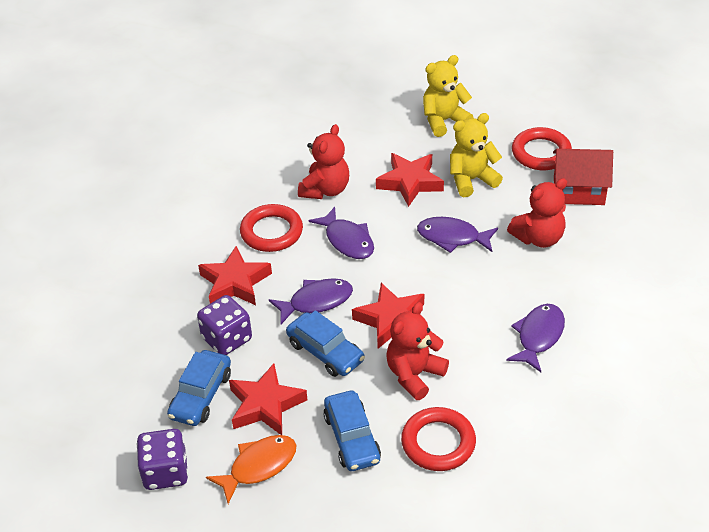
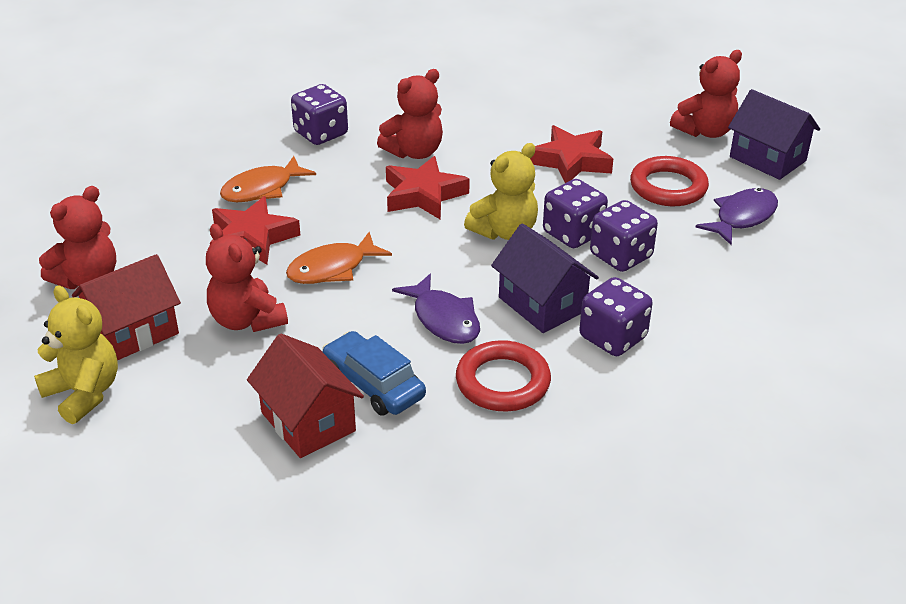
blue car: [167,350,231,426] [286,310,365,377] [323,390,381,471] = 3 -> [322,331,426,416] = 1
orange fish: [206,435,296,504] = 1 -> [220,156,316,202] [286,232,392,284] = 2
purple dice: [137,429,188,490] [197,295,252,355] = 2 -> [291,84,348,145] [543,179,608,248] [579,277,653,356] [590,200,658,272] = 4
purple fish: [269,278,353,324] [309,207,374,259] [417,217,498,253] [506,304,565,372] = 4 -> [392,274,480,344] [696,188,778,245] = 2
purple house: none = 0 -> [491,223,599,333] [728,89,820,180] = 2
red house: [553,149,613,205] = 1 -> [72,254,181,360] [247,333,364,458] = 2
red ring: [240,204,303,252] [401,407,476,471] [512,127,572,170] = 3 -> [456,340,551,412] [630,156,709,206] = 2
red star: [198,246,272,305] [229,363,307,435] [352,283,424,349] [376,153,444,207] = 4 -> [210,196,300,265] [386,156,470,220] [530,125,613,183] = 3
red teddy bear: [298,124,349,199] [386,302,449,400] [507,178,567,248] = 3 -> [39,186,116,289] [206,224,288,332] [377,69,443,159] [670,50,742,138] = 4

